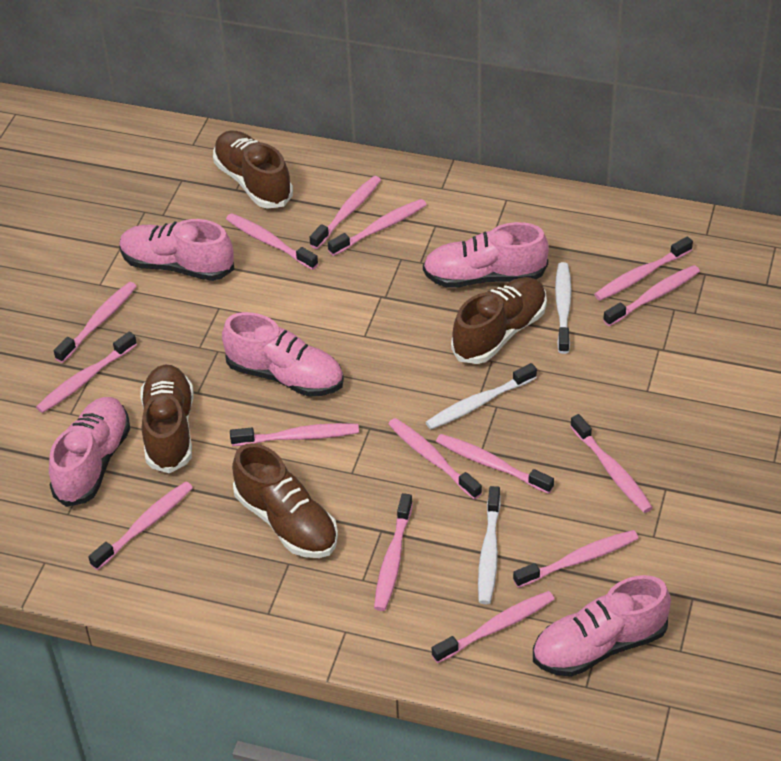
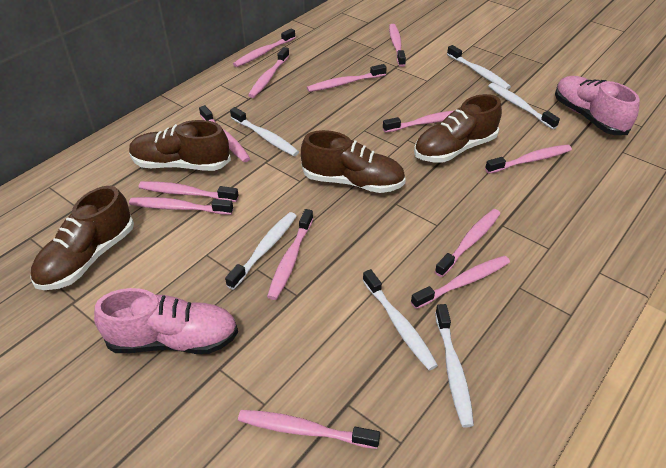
pink shoe: [49,397,130,507] [119,219,235,281] [222,312,344,397] [423,222,549,288] [533,575,671,677] = 5 -> [94,288,238,354] [555,76,640,135] = 2
pink toothbrush: [36,331,137,413] [54,282,137,363] [88,481,193,570] [226,213,318,270] [230,423,359,446] [309,176,381,249] [328,199,427,256] [374,493,413,611] [388,418,482,500] [432,591,555,663] [436,434,554,494] [513,530,639,588] [570,414,653,513] [594,237,693,301] [603,265,700,326] = 15 -> [129,197,233,215] [138,181,239,202] [199,105,250,162] [233,28,296,67] [238,410,380,449] [248,47,290,98] [267,209,313,300] [307,64,387,92] [383,110,455,133] [389,24,406,67] [411,255,510,309] [435,209,501,277] [485,145,572,174] = 13
white toothbrush: [426,363,537,429] [478,486,501,604] [555,262,572,354] = 3 -> [225,212,297,290] [230,107,299,156] [363,269,438,371] [435,304,474,428] [447,45,511,90] [488,83,560,129] = 6

